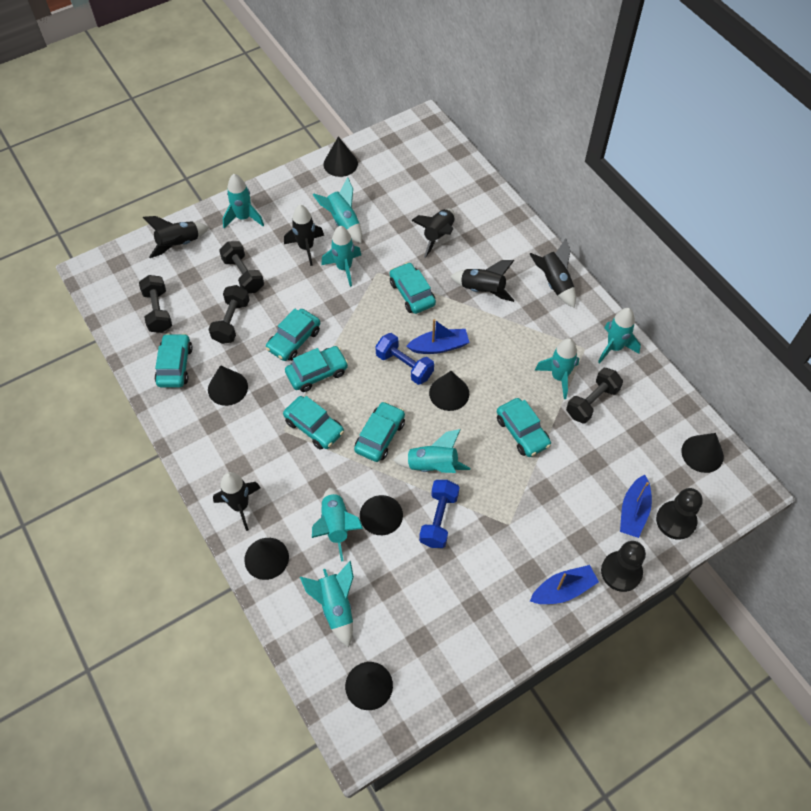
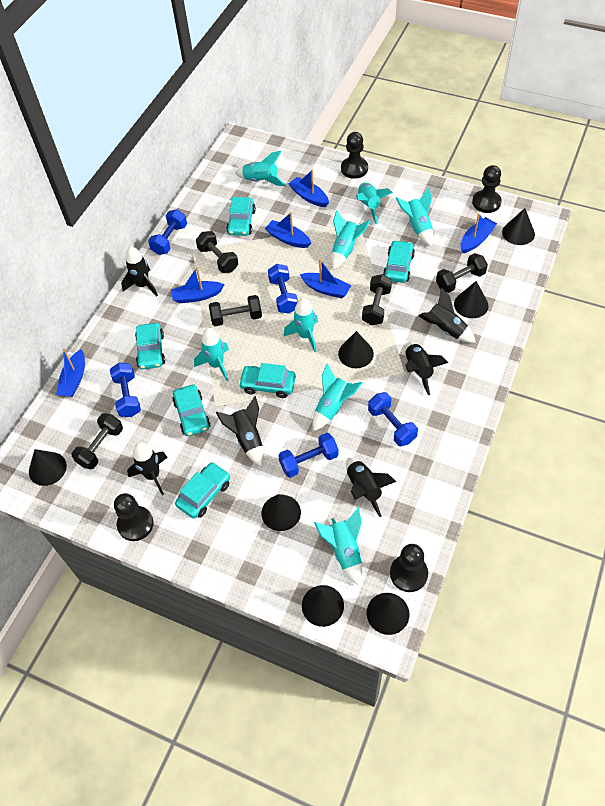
black dumbbell: [139,275,172,333] [208,285,250,344] [219,241,264,293] [566,368,623,424] = 4 -> [72,413,123,469] [196,231,238,273] [209,295,262,326] [362,274,392,325] [436,253,488,293] = 5
black pawn: [601,541,646,592] [656,488,703,540] = 2 -> [114,493,153,541] [341,132,368,179] [390,544,428,592] [472,165,502,213] = 4
blue boat: [406,319,470,354] [530,565,599,604] [620,475,652,538] = 3 -> [56,349,85,397] [171,267,225,303] [265,212,311,248] [289,170,329,207] [300,259,351,298] [460,214,497,253] = 6
blue dumbbell: [375,333,434,385] [419,480,460,548] = 2 -> [110,363,141,417] [148,209,187,255] [268,264,298,314] [278,433,339,478] [368,392,418,446] = 5
turquoise car: [155,333,193,387] [266,309,320,361] [283,396,344,450] [285,346,348,392] [354,402,405,462] [390,262,436,314] [497,398,551,457] = 7 -> [135,323,165,369] [172,385,211,436] [175,462,230,519] [226,197,256,236] [239,363,296,398] [383,240,415,283] = 6

